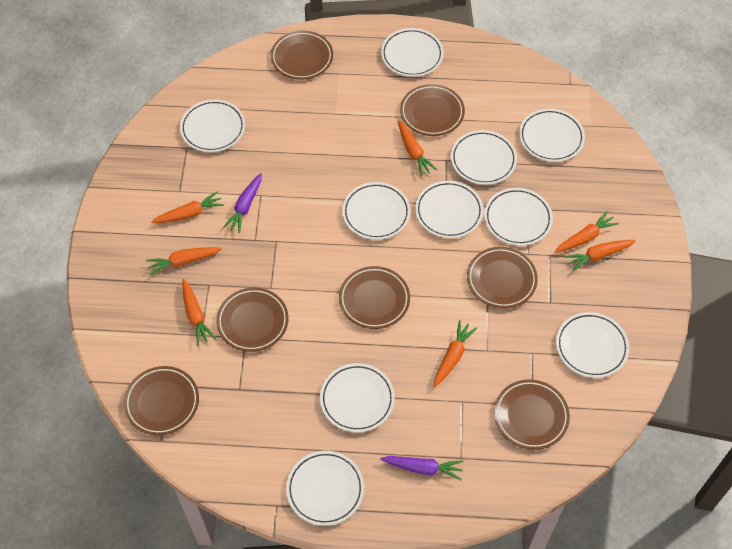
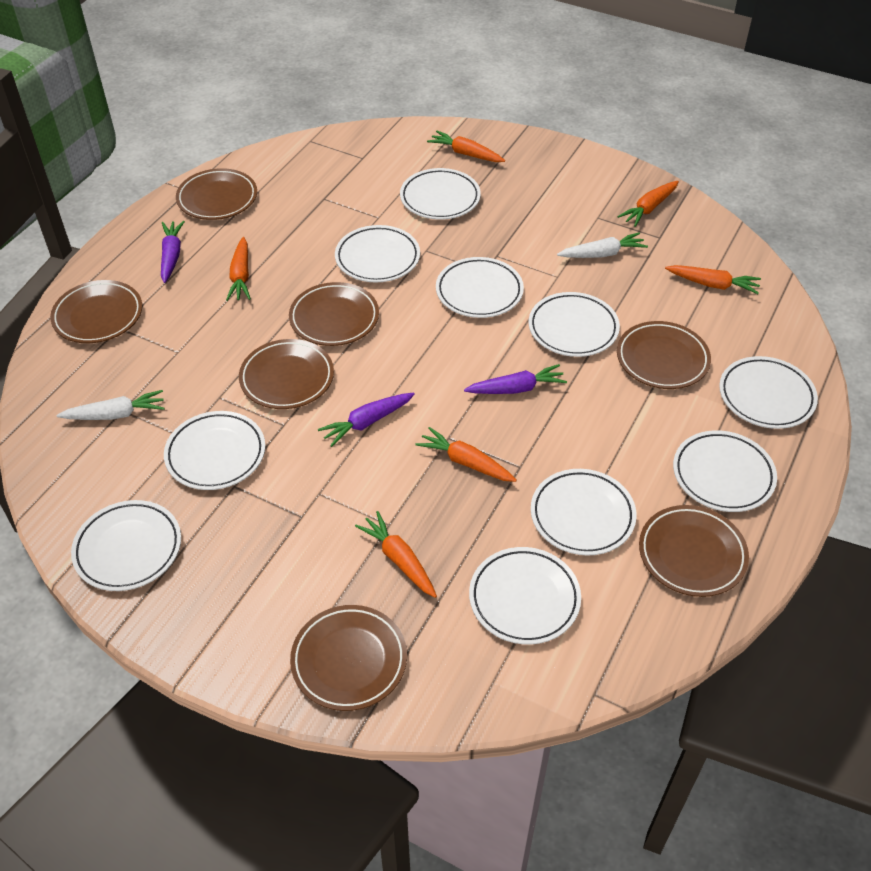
orange carrot: [146,247,222,275] [151,191,224,223] [182,279,216,346] [398,120,437,176] [434,320,477,388] [555,211,619,253] [564,240,636,271] = 7 -> [226,237,251,301] [355,511,437,598] [415,427,517,482] [427,131,505,162] [617,181,679,227] [665,265,761,294] = 6
purple carrot: [223,173,262,233] [380,456,464,480] = 2 -> [161,221,185,283] [318,393,415,447] [464,364,567,394] = 3
white carrot: none = 0 -> [56,390,165,420] [557,232,648,258] = 2

